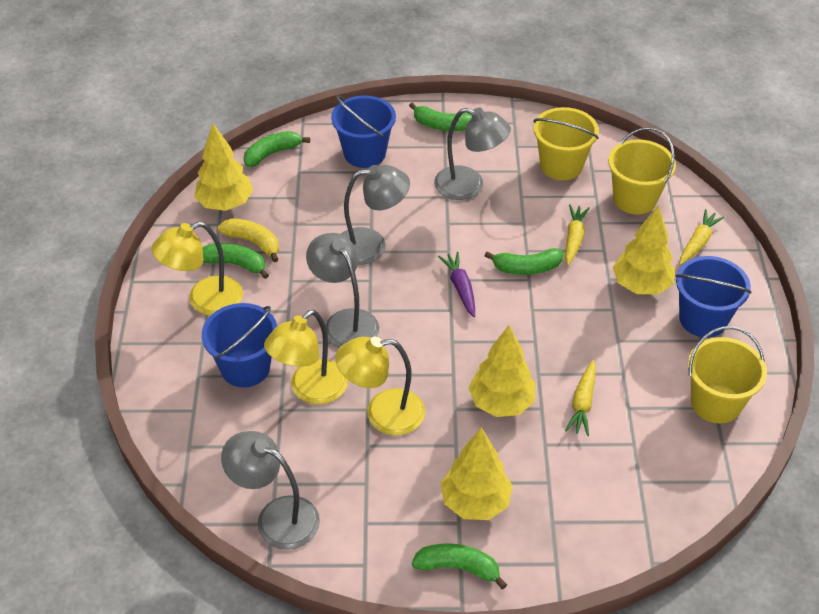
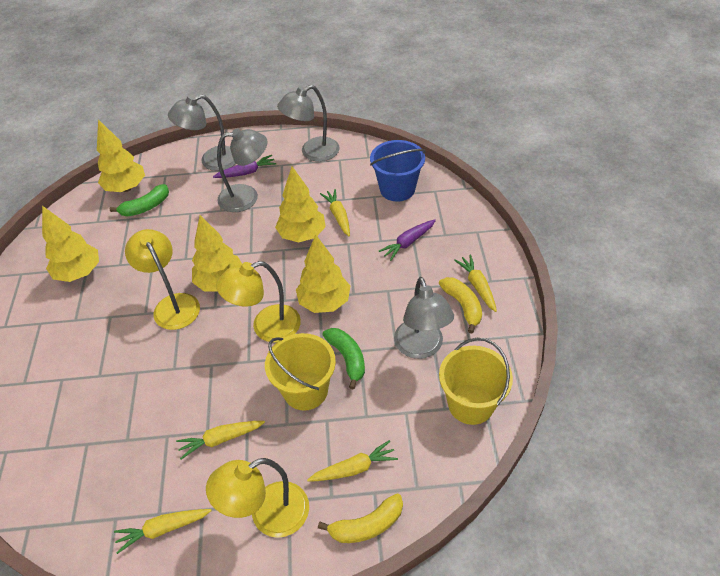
blue bucket: [202,303,277,388] [331,95,396,168] [675,256,751,338] = 3 -> [370,140,426,201] = 1
green banana: [202,243,269,279] [244,131,310,167] [409,102,472,131] [412,544,507,589] [485,248,563,275] = 5 -> [110,184,169,217] [322,328,365,390] = 2
purple carrot: [438,251,475,317] = 1 -> [213,155,277,178] [379,219,436,261] = 2
yellow banana: [218,218,279,262] = 1 -> [318,493,403,543] [439,277,482,333] = 2
yellow bucket: [533,107,599,180] [608,127,676,214] [688,326,767,423] = 3 -> [265,333,336,411] [439,338,513,425] = 2
yellow carrot: [565,204,590,266] [565,360,596,436] [680,209,725,265] = 3 -> [114,509,212,554] [176,421,265,459] [307,440,398,482] [320,189,350,236] [454,255,497,312] = 5
yellow tree: [194,124,253,211] [441,427,513,520] [469,326,535,417] [612,205,675,295] = 4 -> [42,206,99,282] [97,119,145,192] [192,215,242,292] [275,166,326,243] [296,235,350,313] = 5

